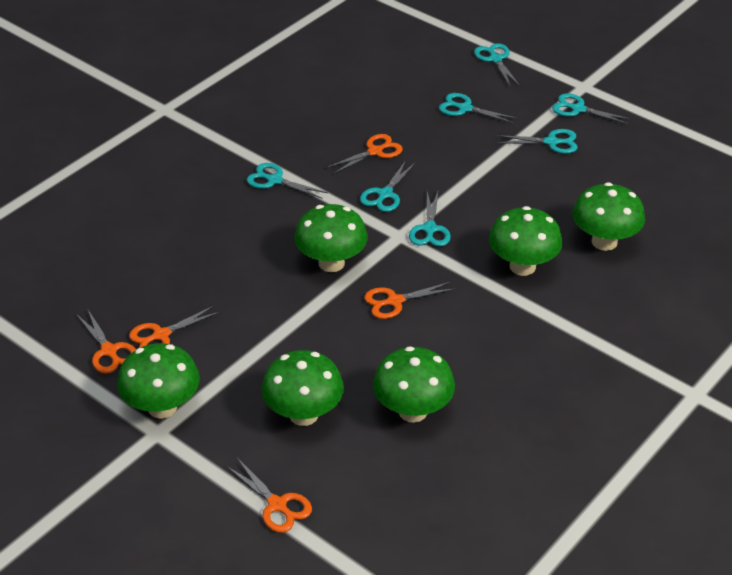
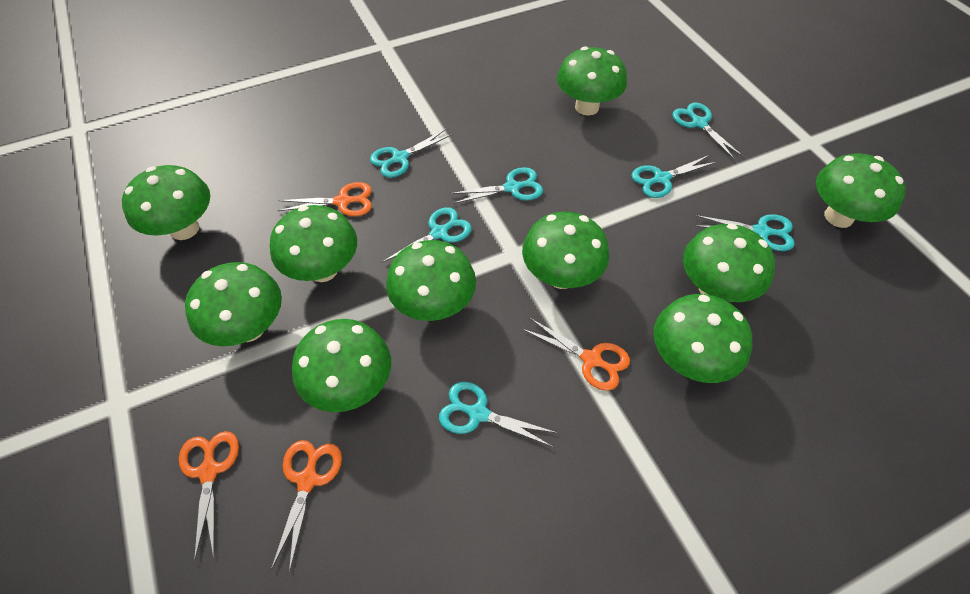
green mushroom: [117,343,200,419] [261,350,344,426] [294,204,368,272] [373,346,455,423] [489,206,563,276] [573,182,645,251] = 6 -> [122,165,210,240] [185,262,282,346] [270,205,357,282] [292,319,391,412] [386,240,476,321] [522,212,609,289] [557,46,627,115] [654,294,752,383] [683,223,775,302] [816,153,906,228] = 10
orange scissors: [76,308,136,374] [129,305,221,348] [226,458,312,533] [326,134,403,174] [364,282,455,319] = 5 -> [179,431,239,561] [271,440,342,573] [278,182,372,216] [522,318,630,391] = 4

